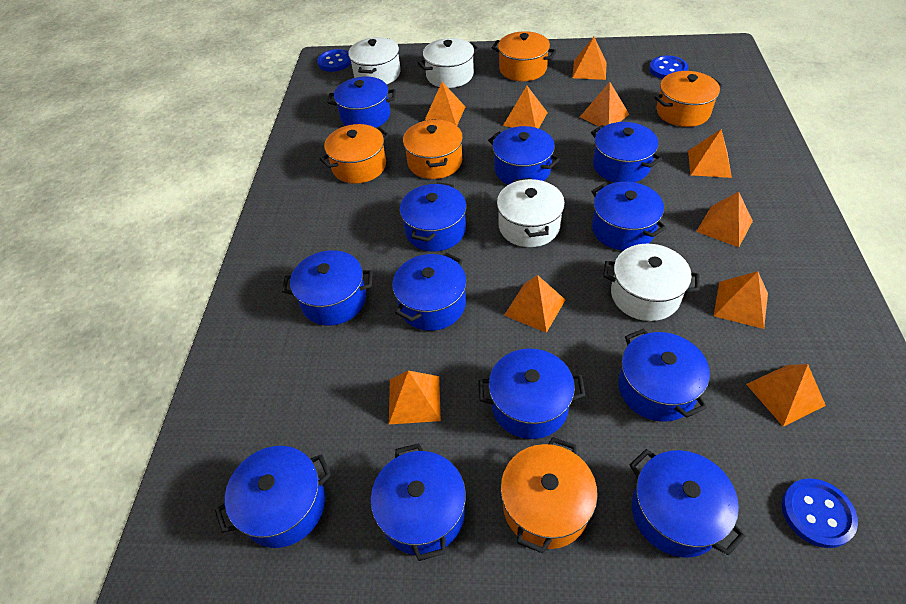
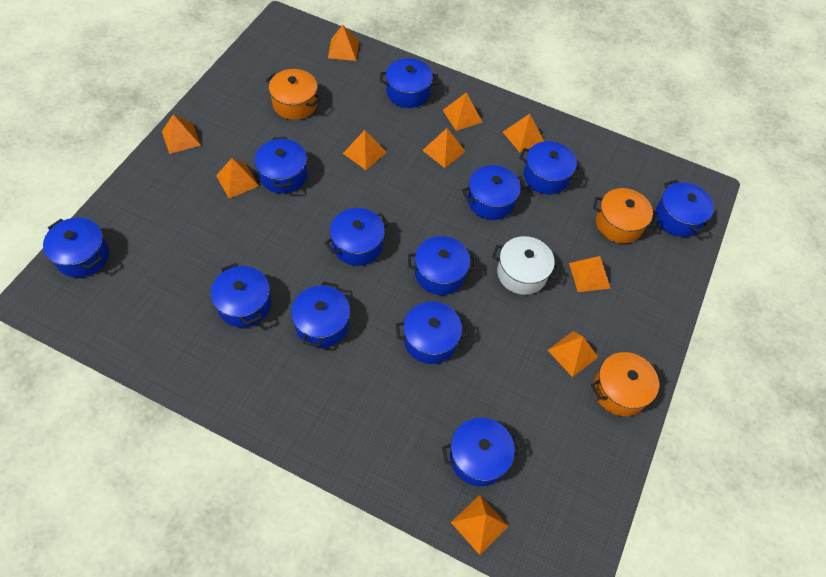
blue button: [317,49,351,72] [649,55,688,79] [782,478,858,548] = 3 -> none = 0
orange pot: [320,124,389,184] [403,119,463,179] [492,31,556,81] [500,437,598,553] [655,71,723,127] = 5 -> [266,69,321,120] [591,352,664,416] [593,188,658,243] = 3
white pot: [348,37,401,84] [418,38,479,88] [497,178,565,247] [603,244,699,321] = 4 -> [492,236,561,295] = 1

